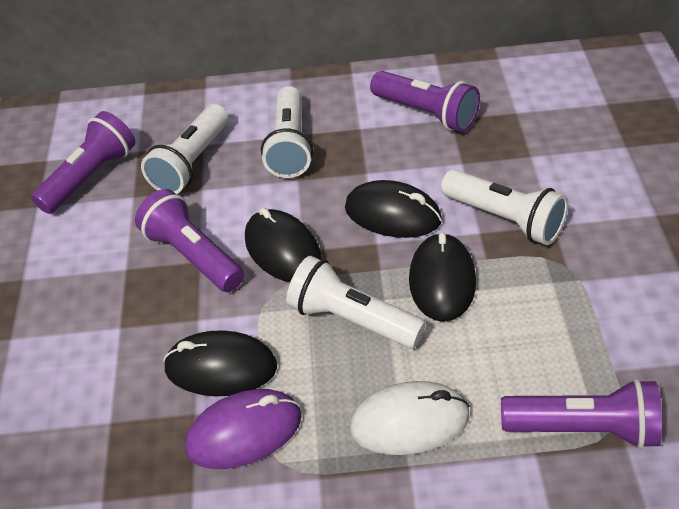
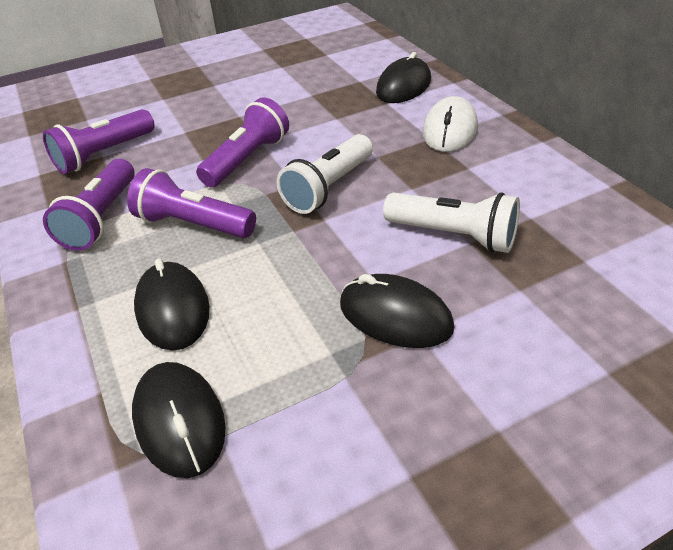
purple mouse: [185,389,302,469] = 1 -> none = 0
white flashlight: [141,104,229,194] [261,86,313,178] [286,256,426,348] [441,169,568,245] = 4 -> [277,134,373,214] [383,192,520,253] = 2

